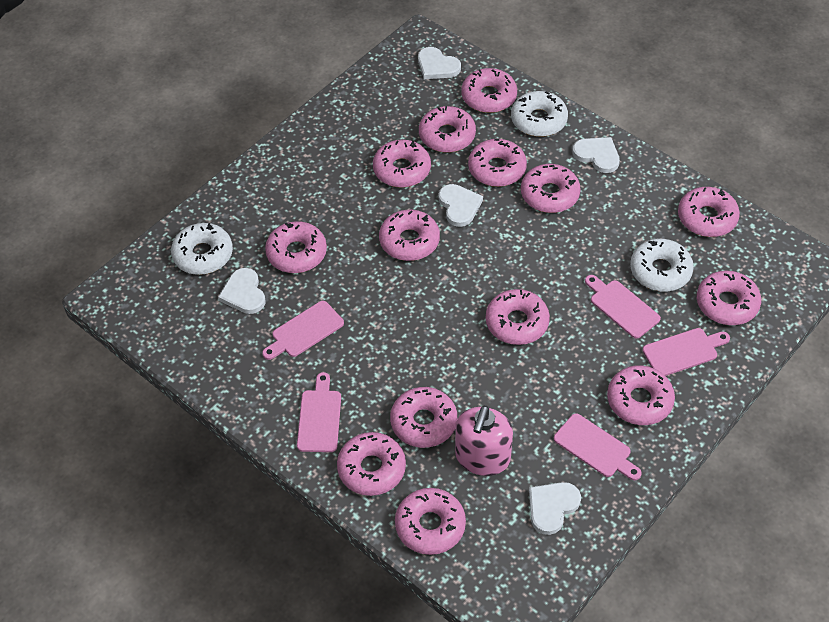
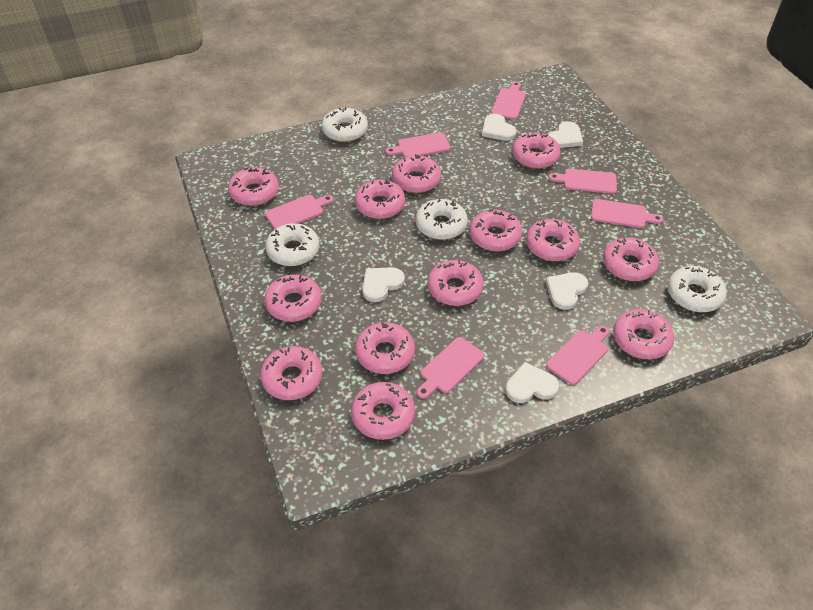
pink cutting board: [262,301,344,360] [297,372,341,452] [554,413,642,480] [585,275,661,339] [643,328,730,376] = 5 -> [265,195,334,229] [386,132,451,157] [417,337,484,399] [491,81,526,120] [546,326,609,385] [549,169,617,194] [591,199,663,228] = 7
pink donut: [265,221,327,273] [337,432,406,496] [373,140,431,188] [379,210,440,261] [390,387,457,448] [395,488,466,555] [419,106,476,153] [461,68,517,113] [468,139,527,187] [486,289,550,345] [521,164,581,213] [607,365,675,425] [678,187,740,237] [697,271,761,325] = 14 -> [228,167,279,206] [260,346,323,400] [264,274,322,322] [351,382,415,440] [355,179,405,219] [355,322,415,374] [392,154,441,193] [427,260,484,306] [469,210,522,251] [512,132,561,169] [526,219,580,261] [603,237,659,281] [613,309,674,359] = 13
pink soap dispenser: [455,405,513,476] = 1 -> none = 0
white donut: [171,223,233,275] [511,91,568,137] [630,239,694,292] = 3 -> [265,223,319,266] [322,107,368,142] [416,199,468,240] [668,266,727,312] = 4

